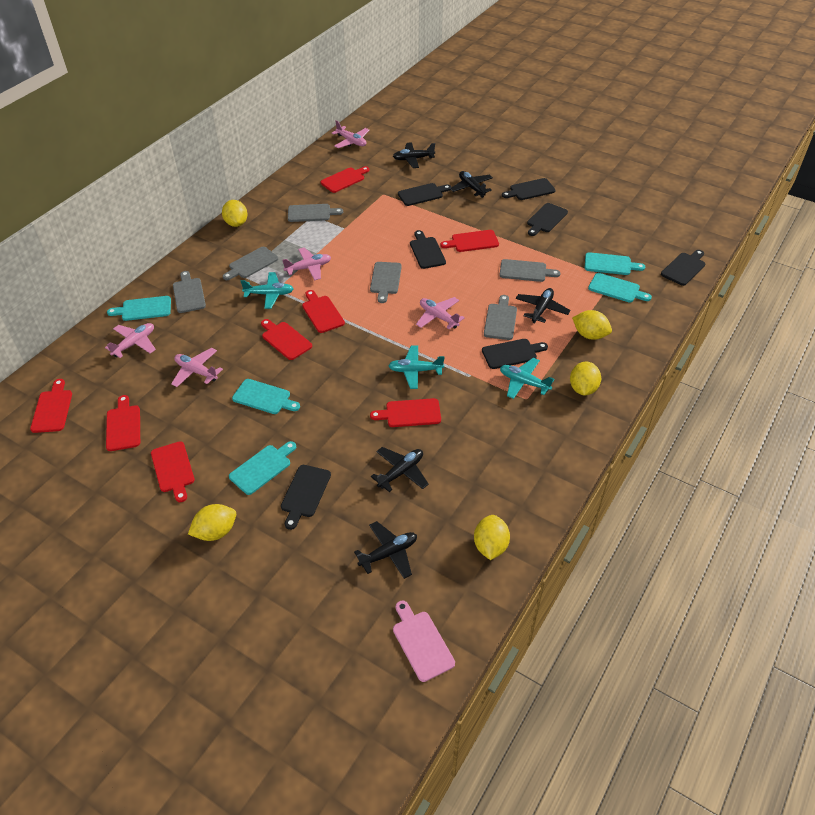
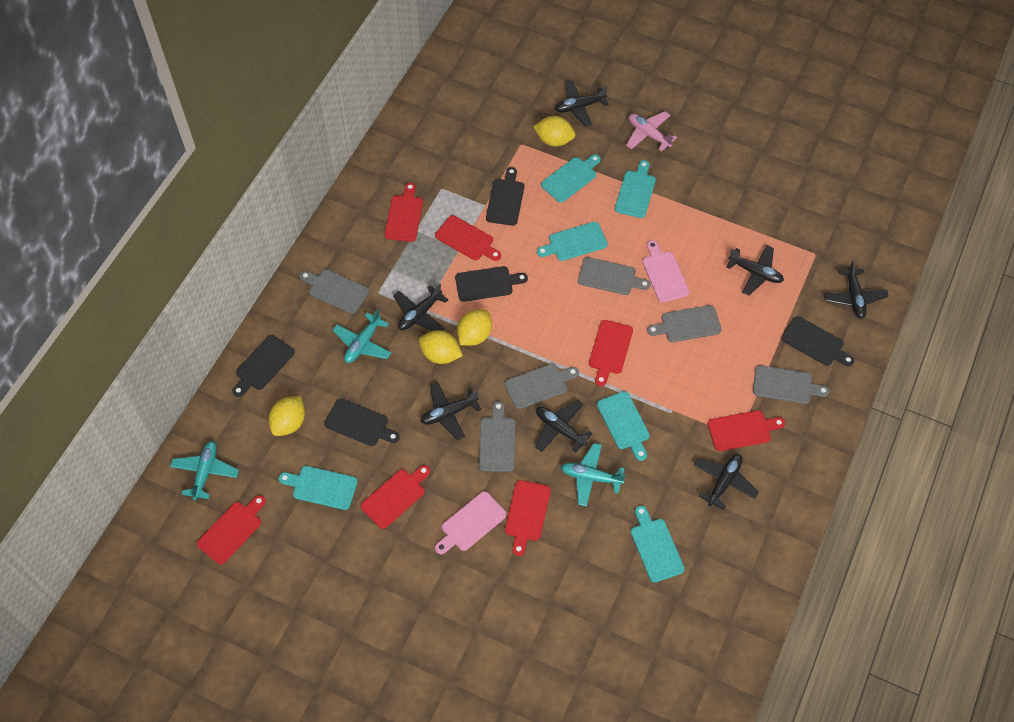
black cutting board: [281,465,331,530] [398,183,451,206] [410,230,446,269] [482,339,548,369] [502,178,555,200] [527,203,568,236] [661,250,705,286] = 7 -> [232,335,295,397] [324,399,400,446] [455,266,528,302] [486,167,524,226] [781,316,854,366] = 5
black plane: [354,521,417,579] [371,447,429,492] [393,142,435,168] [450,171,493,198] [516,288,570,324] = 5 -> [393,283,448,331] [420,382,481,440] [535,400,593,452] [555,81,608,127] [693,454,759,510] [726,245,784,295] [824,260,889,319] = 7
pink cutting board: [393,601,455,682] = 1 -> [435,491,507,554] [642,240,689,302] = 2
pink plane: [105,323,156,358] [171,348,223,387] [282,248,331,280] [331,120,369,148] [416,297,464,329] = 5 -> [626,111,677,152] = 1
red cutting board: [30,379,72,433] [106,395,140,451] [151,441,195,502] [261,319,312,360] [302,290,345,333] [320,166,369,193] [370,398,441,427] [440,230,499,252] = 8 -> [197,495,266,564] [361,465,430,529] [384,183,423,242] [435,215,501,261] [505,480,551,556] [589,320,633,386] [708,410,785,451] = 7
turquoise cutting board: [107,296,171,321] [229,441,296,495] [232,379,300,414] [585,252,645,275] [588,273,652,303] = 5 -> [279,466,358,510] [537,222,608,261] [541,154,601,203] [597,391,650,461] [615,160,656,218] [631,505,685,582] = 6
yellow lemon: [188,504,236,541] [222,200,247,227] [474,515,510,560] [570,361,601,396] [572,310,612,340] = 5 -> [269,396,305,436] [419,330,463,364] [457,309,492,346] [533,116,575,147] = 4

